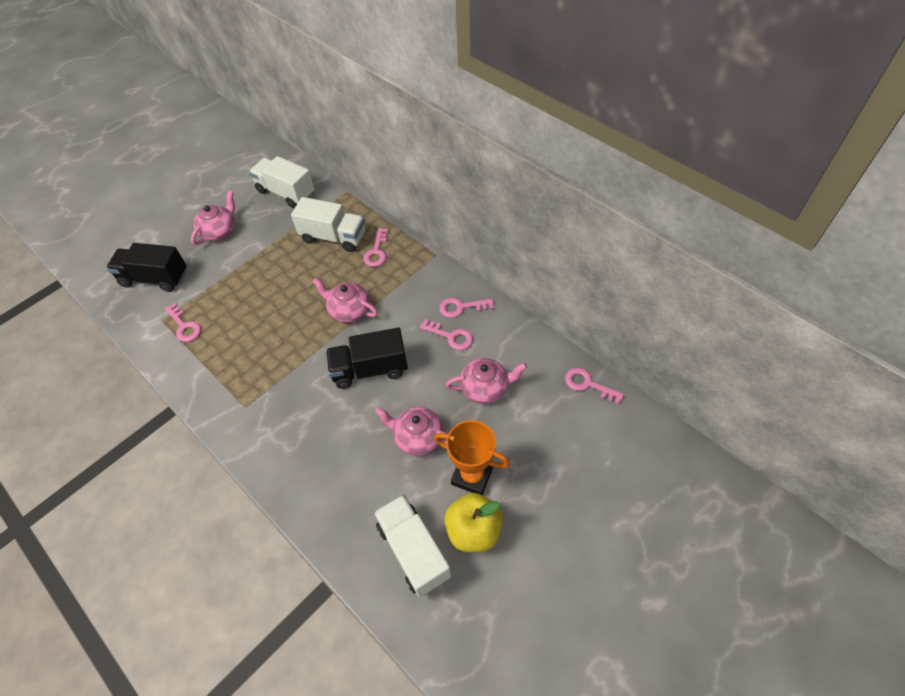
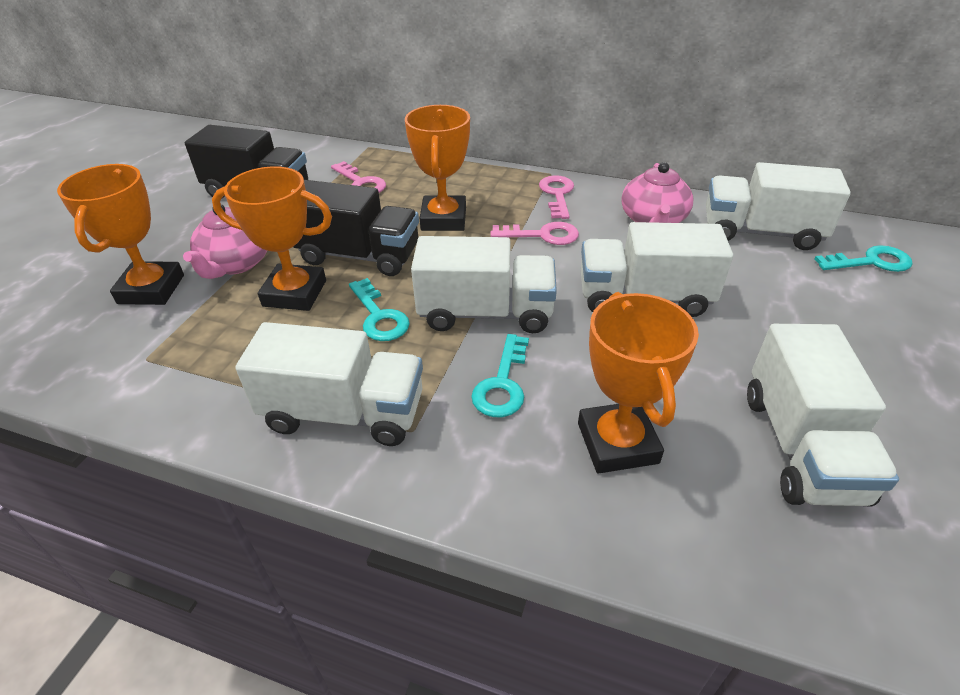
orange trophy: [434,420,510,495] = 1 -> [57,164,184,305] [212,166,332,311] [405,105,470,231] [578,292,699,473] = 4
pink key: [165,303,201,342] [363,228,388,267] [420,319,473,350] [439,298,494,318] [565,368,624,404] = 5 -> [331,161,386,193] [491,222,579,245] [539,175,574,219] = 3
pink teapot: [191,191,235,245] [312,278,378,323] [375,407,447,456] [446,358,527,404] = 4 -> [183,204,267,279] [621,162,693,223] = 2
turquoise key: none = 0 -> [349,278,410,341] [471,334,529,417] [815,245,913,272] = 3
white truck: [249,156,315,208] [291,197,365,252] [373,494,451,597] = 3 -> [235,322,423,446] [411,236,557,333] [581,222,733,317] [706,162,851,250] [747,324,899,506] = 5
yellow apple: [444,493,503,552] = 1 -> none = 0

